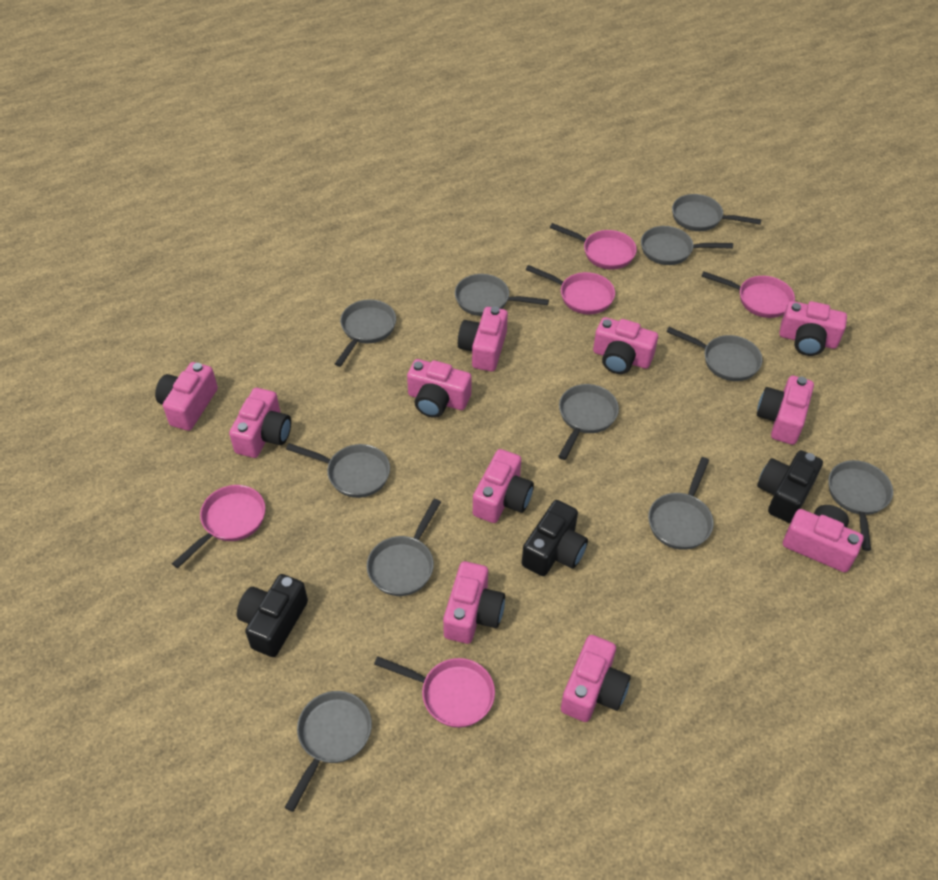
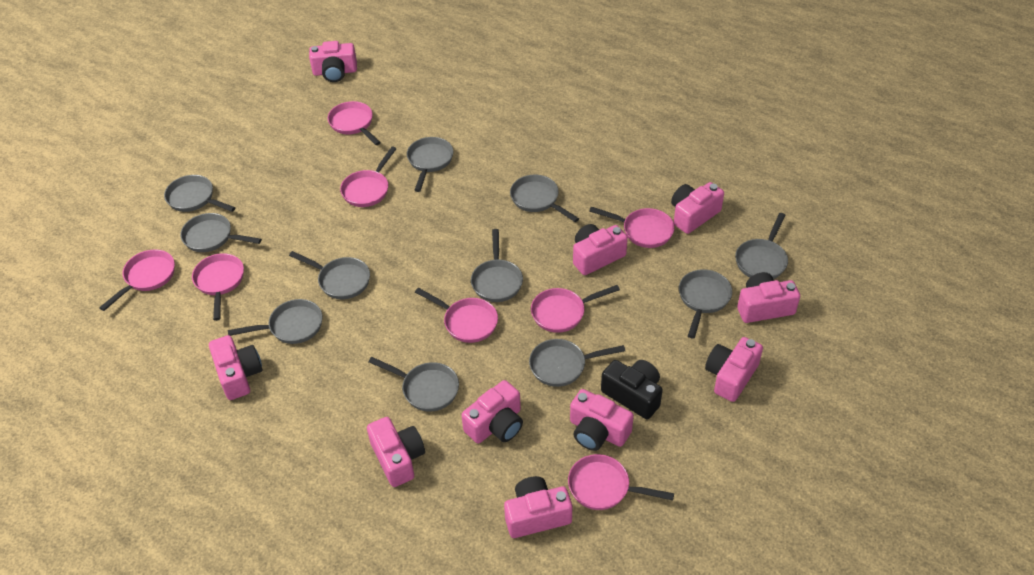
black camera: [237,574,308,657] [522,500,588,576] [757,450,823,523] = 3 -> [601,360,663,419] = 1
pink camera: [155,362,218,431] [229,388,291,458] [407,359,472,418] [443,561,505,644] [458,307,508,371] [473,449,534,523] [561,635,631,722] [593,317,658,374] [757,376,814,445] [779,301,847,356] [783,505,864,572] = 11 -> [209,335,263,400] [309,41,357,82] [367,417,425,487] [461,380,523,444] [504,476,572,538] [570,389,634,451] [573,224,628,275] [671,182,724,234] [705,337,763,402] [737,272,800,323] = 10
pink pan: [172,485,265,568] [374,656,495,728] [526,265,615,315] [550,223,637,269] [701,271,795,318] = 5 -> [99,249,175,311] [192,253,244,321] [328,101,381,145] [340,146,397,207] [415,288,498,343] [531,285,620,333] [568,454,674,510] [589,207,675,248] = 8

